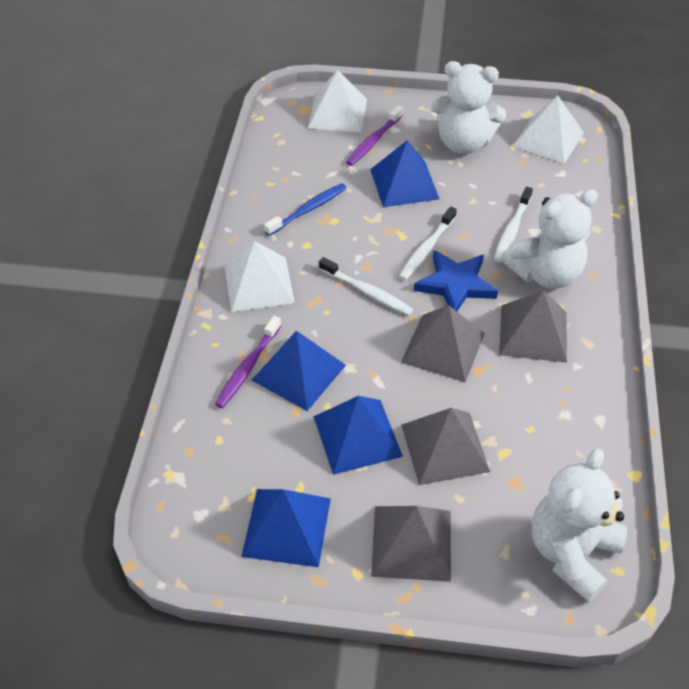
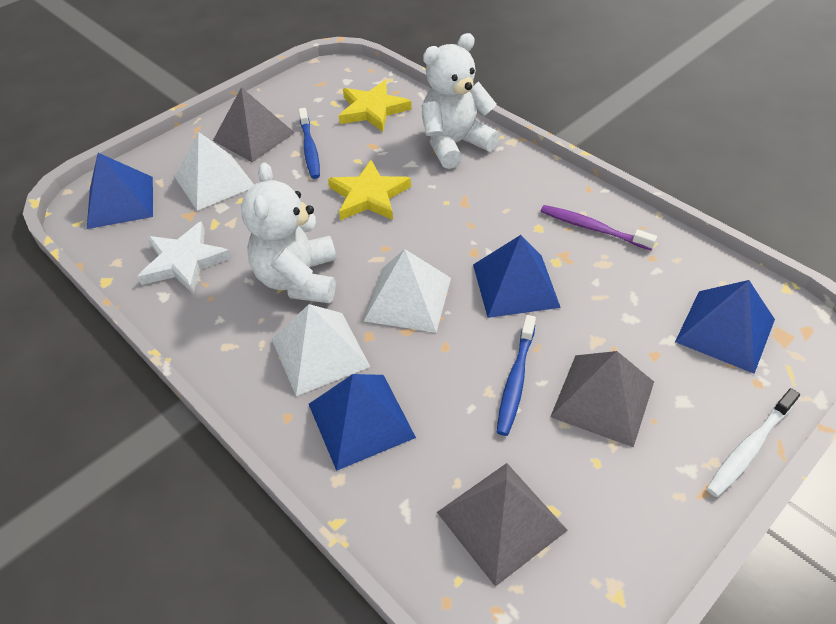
blue star: [414,250,498,311] = 1 -> none = 0
blue toothbrush: [264,183,347,236] = 1 -> [299,108,320,179] [497,315,536,436] = 2
grey pyramid: [371,506,451,582] [401,305,485,382] [401,408,490,485] [499,291,567,363] = 4 -> [213,87,295,162] [437,463,568,587] [550,351,654,448] = 3
purple toothbrush: [215,316,282,408] [346,105,403,166] = 2 -> [541,205,657,250] = 1
white star: none = 0 -> [137,221,231,293] = 1
white teddy bear: [431,61,506,154] [501,189,598,289] [532,449,627,602] = 3 -> [241,162,337,303] [421,33,500,169] = 2
white toothbrush: [319,257,414,315] [399,206,457,281] [494,187,533,263] = 3 -> [706,388,800,497] = 1
yellow star: none = 0 -> [328,160,411,220] [339,80,412,132] = 2

